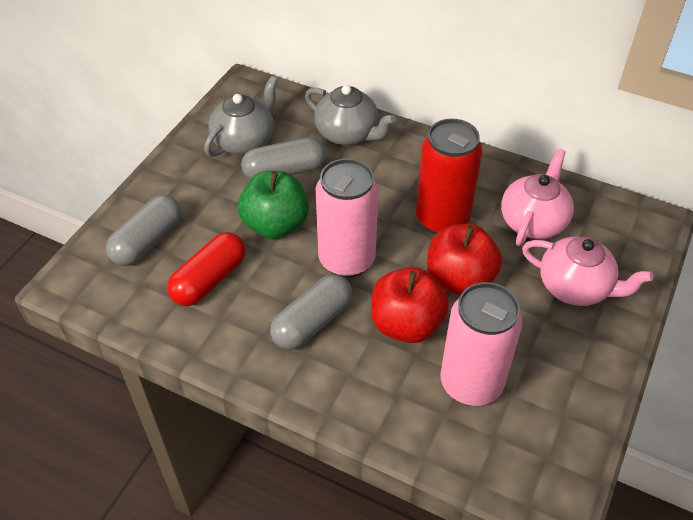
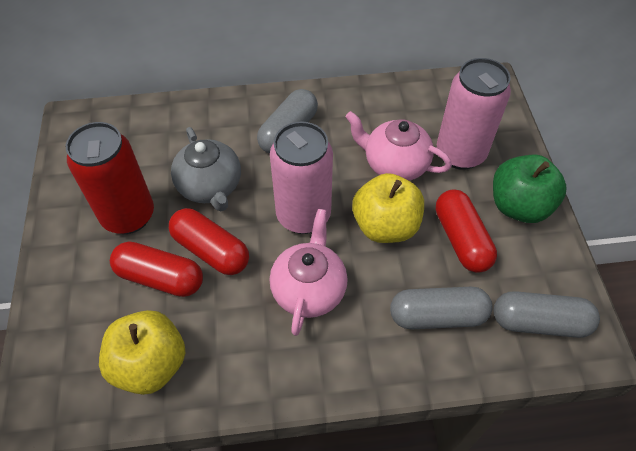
grey teapot: [204,76,278,157] [305,85,396,145] = 2 -> [171,127,241,211] = 1
red apple: [371,267,449,343] [427,224,502,295] = 2 -> none = 0
red capsule: [167,232,246,306] = 1 -> [110,242,203,297] [169,208,249,275] [436,189,497,273] = 3
yellow apple: none = 0 -> [99,310,185,395] [352,173,424,243] = 2

